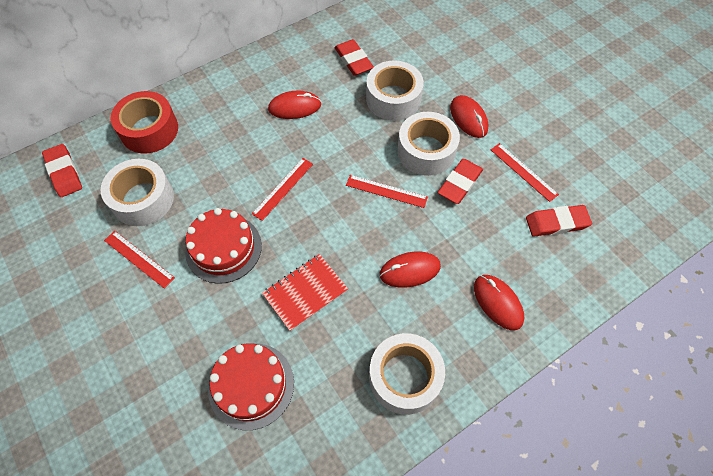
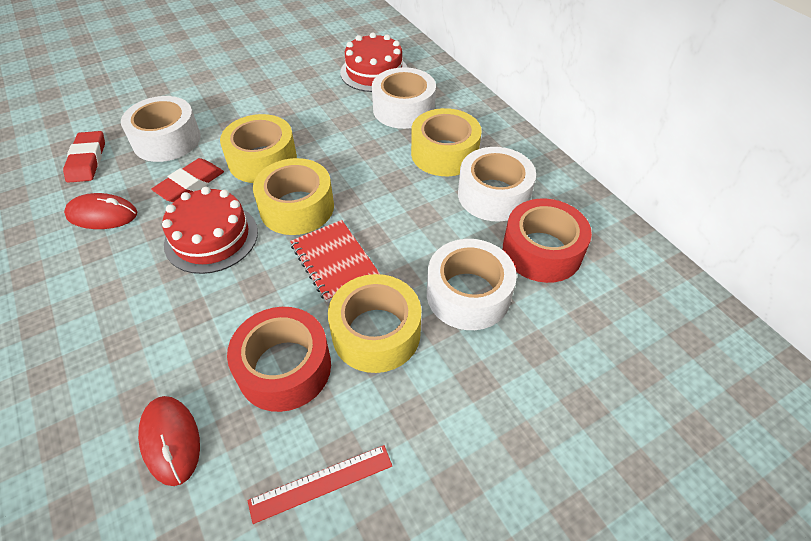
red eraser: [42,144,82,197] [334,39,374,76] [438,159,483,204] [526,205,592,237] = 4 -> [63,131,105,183] [151,158,224,202] = 2
red mouse: [268,90,321,119] [380,252,441,288] [450,95,488,138] [474,275,524,330] = 4 -> [64,193,137,229] [138,396,200,486] = 2
red ruler: [104,231,175,289] [252,158,313,221] [346,175,428,208] [491,143,559,202] = 4 -> [247,445,392,524] = 1
red tape: [110,91,178,154] = 1 -> [227,307,331,412] [503,198,592,283] = 2
yellow tape: none = 0 -> [220,114,297,183] [253,158,334,235] [328,274,421,373] [411,108,482,176] = 4

